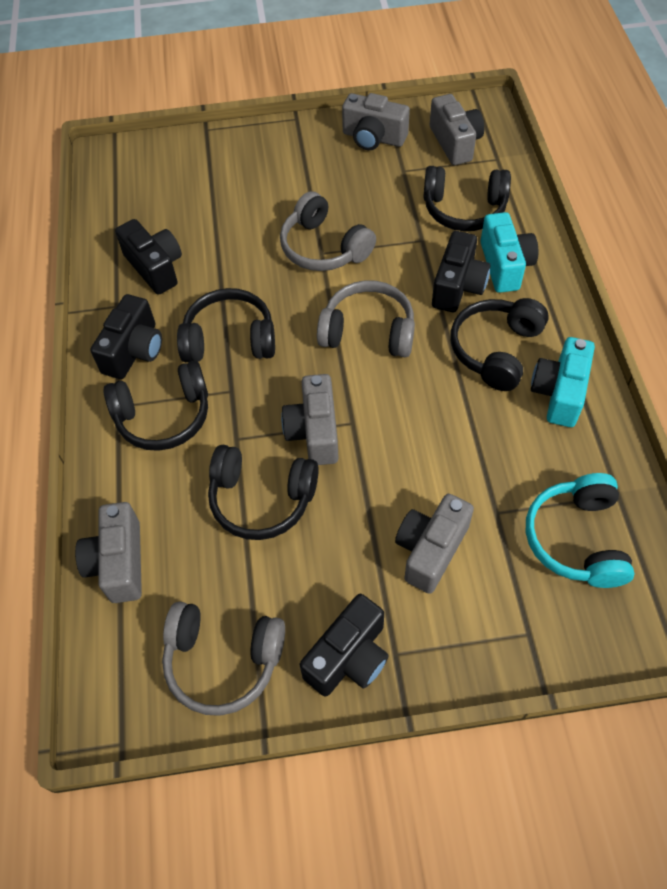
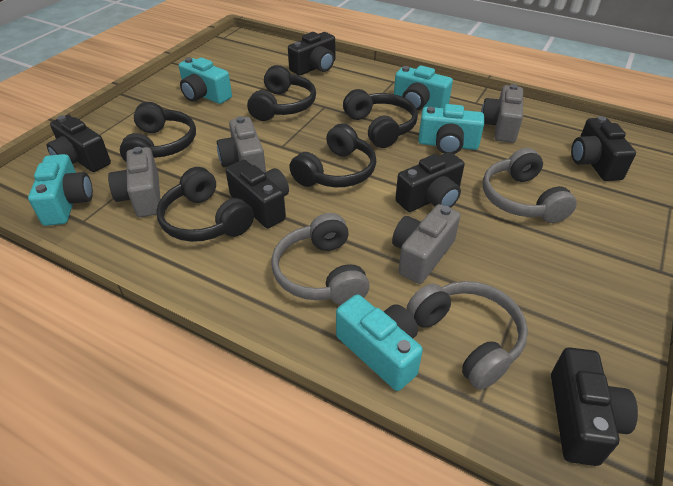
black camera: [90,294,162,379] [115,219,182,295] [300,594,389,696] [432,231,491,312] = 4 -> [47,115,111,172] [225,160,289,228] [288,32,335,76] [395,152,465,212] [551,347,638,466] [571,116,636,181] = 6
grey camera: [75,502,142,603] [281,374,339,465] [342,93,410,150] [395,494,474,594] [430,94,484,165] = 5 -> [108,147,161,217] [217,116,266,173] [392,204,460,284] [481,84,523,143] = 4
turquoise camera: [480,212,538,293] [531,337,595,427] = 2 -> [28,154,93,226] [179,57,232,104] [336,295,423,391] [394,66,453,111] [418,104,484,154] = 5
turquoise headphones: [526,473,634,588] = 1 -> none = 0

